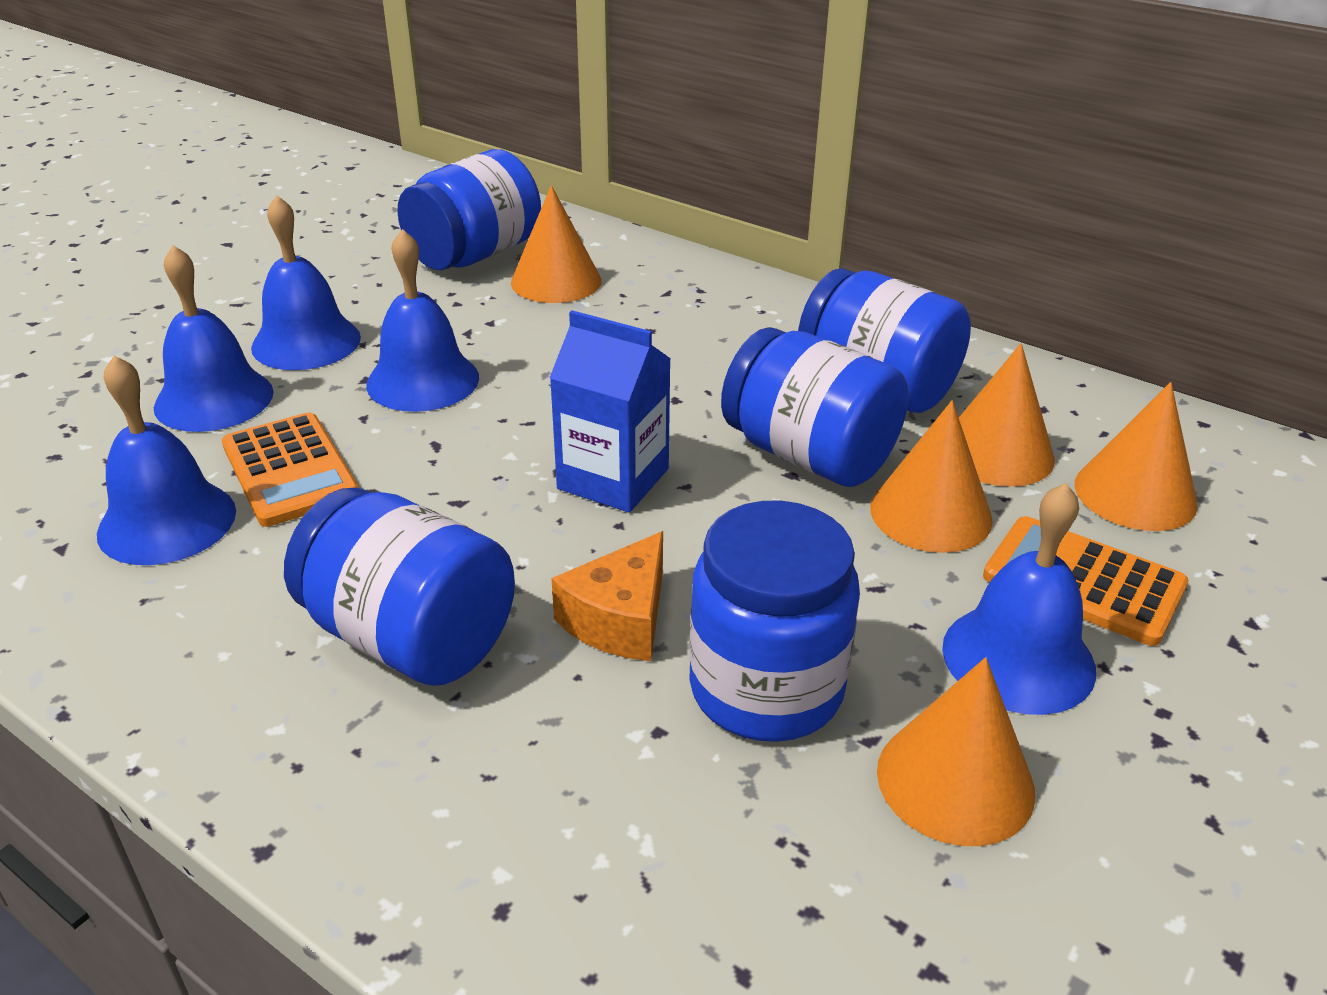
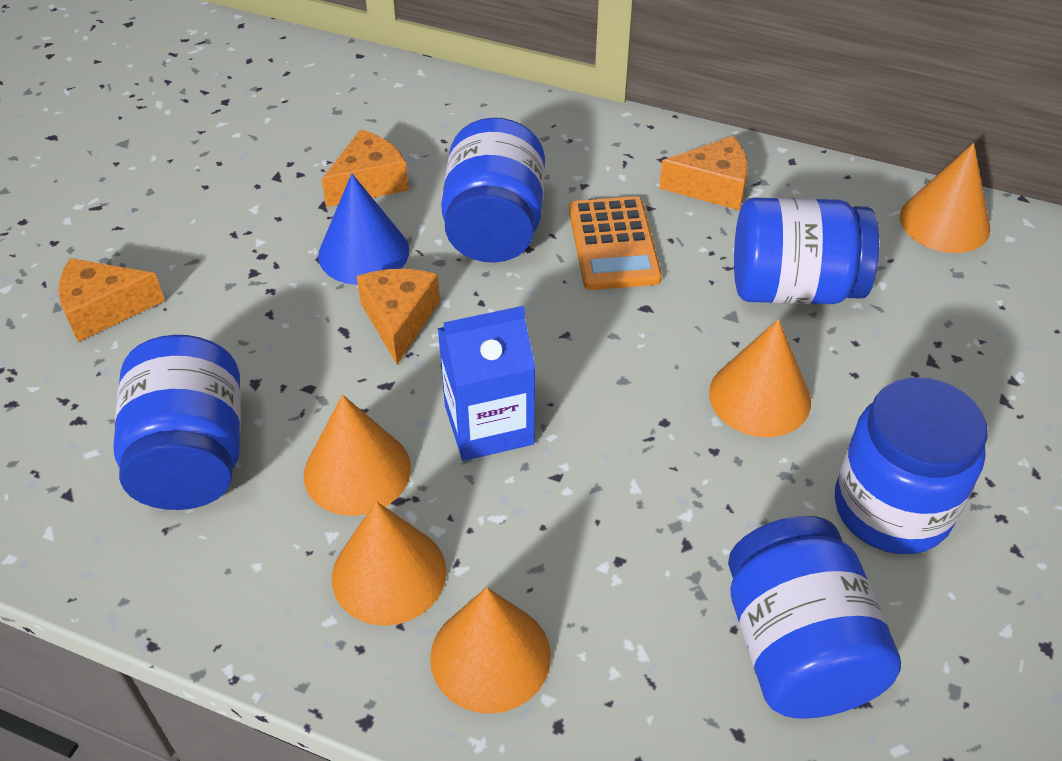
blue bell: [97,355,236,565] [154,245,274,432] [251,195,361,370] [366,229,479,412] [942,483,1096,715] = 5 -> none = 0
blue cone: none = 0 -> [318,174,409,285] = 1
orange calculator: [222,412,359,527] [983,516,1189,646] = 2 -> [569,196,662,290] = 1
orange cheese: [551,531,663,661] = 1 -> [58,258,165,342] [321,129,409,207] [356,269,440,364] [659,136,748,210] = 4

